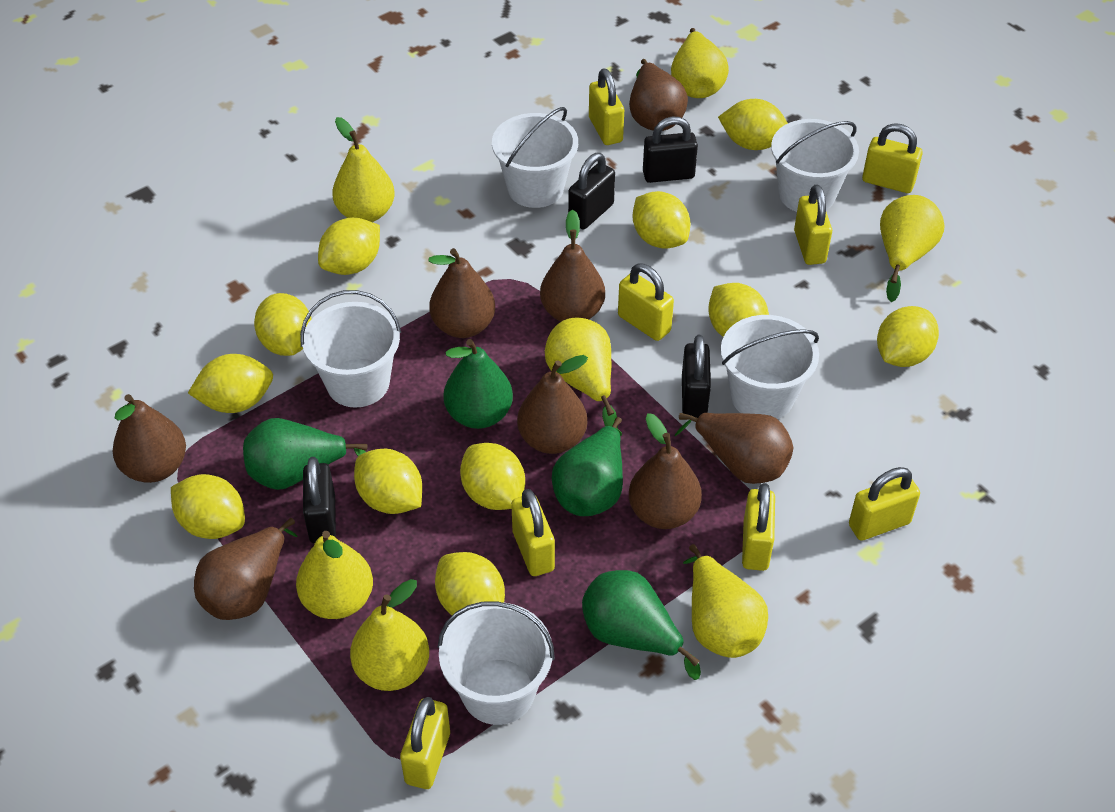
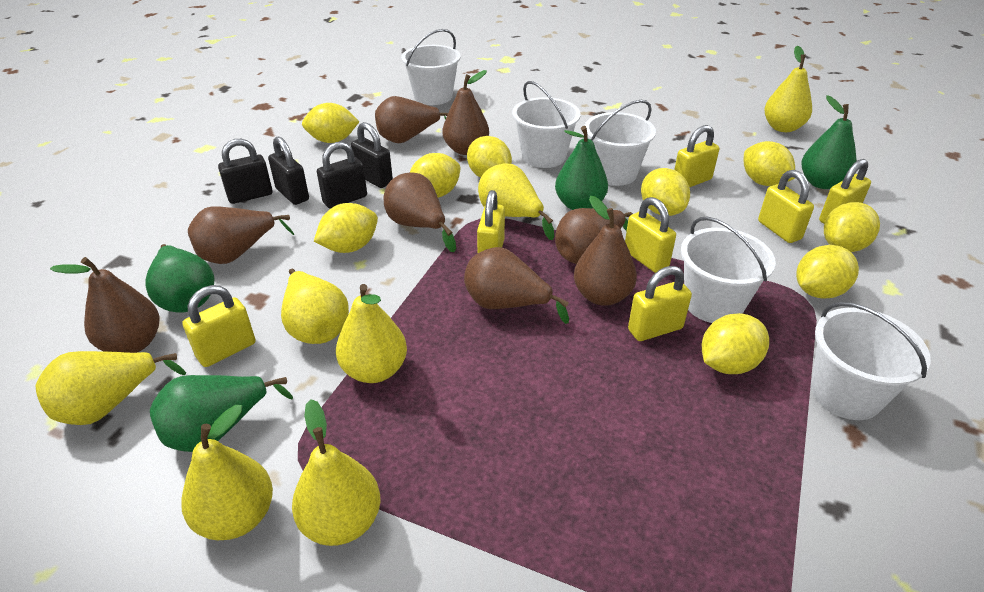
yellow lemon: [171,474,245,539] [188,354,273,413] [254,293,312,356] [318,217,380,275] [354,449,422,514] [435,552,505,615] [460,443,525,510] [633,191,691,249] [708,283,769,337] [718,99,788,150] [877,306,939,367] = 11 -> [302,103,360,143] [314,203,378,253] [410,153,461,198] [467,136,512,178] [641,168,690,216] [702,313,769,374] [744,141,795,186] [796,245,859,299] [824,202,880,252] = 9
yellow padlock: [400,697,450,789] [511,489,555,576] [589,69,624,145] [618,264,674,341] [742,483,775,571] [794,185,832,265] [849,467,920,541] [862,123,923,193] = 8 -> [182,285,256,367] [477,190,505,253] [625,197,676,273] [628,266,692,341] [674,125,719,187] [758,170,814,243] [819,159,871,223] = 7

